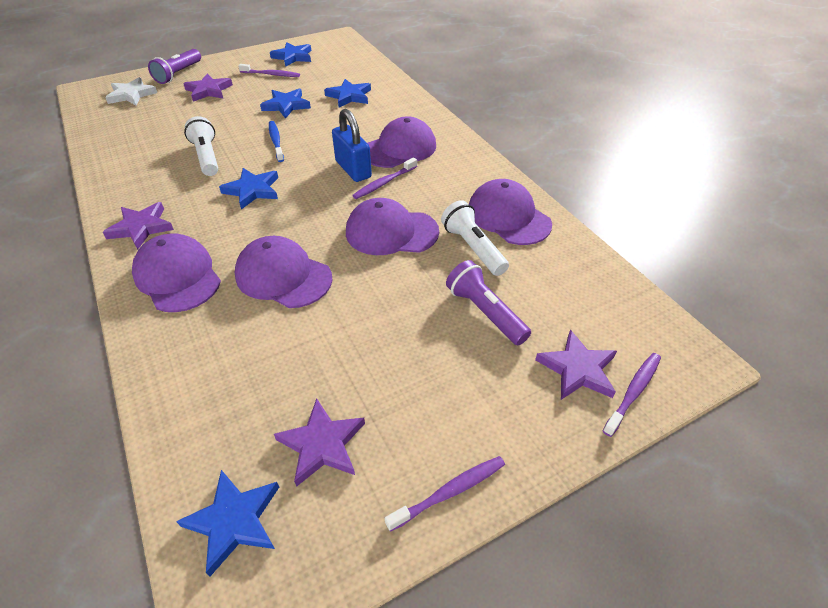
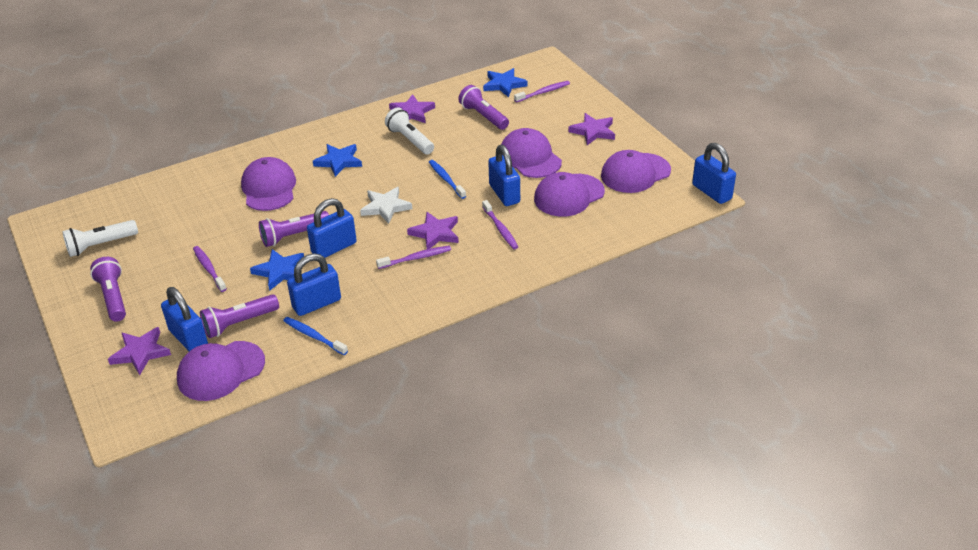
blue padlock: [332,109,372,182] = 1 -> [161,287,208,351] [287,253,341,316] [307,198,357,258] [488,145,520,206] [692,143,736,204] = 5
blue star: [176,470,279,576] [219,168,278,210] [260,88,311,119] [270,42,311,67] [324,79,371,107] = 5 -> [250,249,304,291] [313,144,362,177] [483,68,528,97] = 3
blue toothbrush: [269,121,284,162] = 1 -> [283,317,348,355] [429,160,466,199] = 2
purple flashlight: [148,49,201,84] [446,260,531,345] = 2 -> [90,257,126,322] [200,294,279,338] [259,211,329,247] [459,85,509,130] = 4

